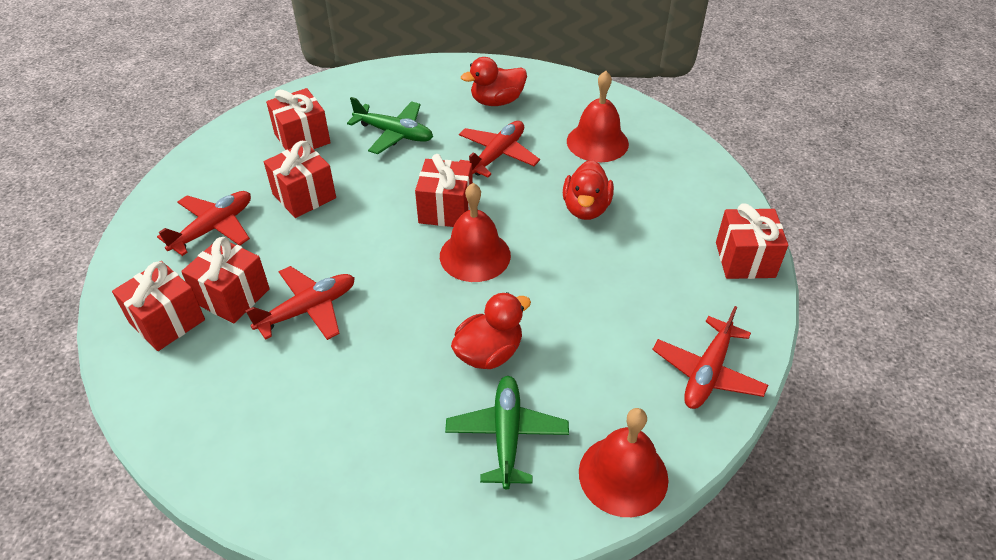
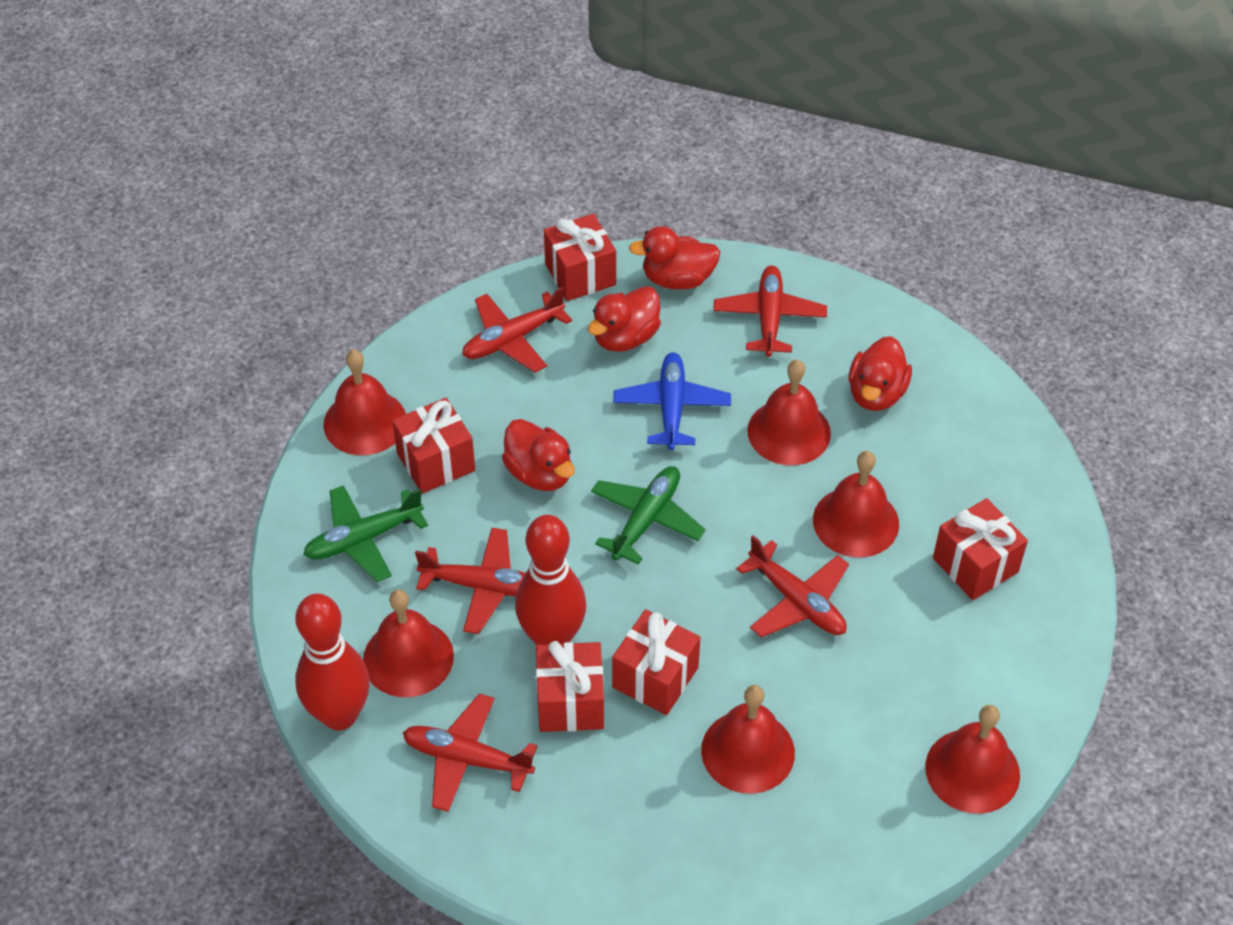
blue plane: none = 0 -> [613,352,731,450] = 1
red bell: [440,183,511,282] [567,71,629,162] [579,408,668,517] = 3 -> [323,350,406,455] [363,589,454,697] [701,685,795,794] [747,360,831,465] [813,451,899,558] [925,705,1020,814] = 6
red bowling pin: none = 0 -> [295,594,370,730] [515,515,586,645] = 2
red duck: [451,292,531,369] [461,57,527,106] [563,160,614,220] = 3 -> [502,419,575,491] [588,286,661,352] [629,226,720,290] [849,336,912,411] = 4
red gift: [112,261,205,351] [181,237,270,324] [264,141,336,218] [266,88,331,150] [415,154,473,227] [716,203,788,279] = 6 -> [392,398,475,494] [536,641,604,732] [544,214,616,301] [612,609,700,715] [933,498,1028,600] = 5
red plane: [157,191,251,256] [245,266,355,340] [459,121,540,177] [652,306,768,409] = 4 -> [403,693,537,812] [415,528,526,634] [462,287,572,373] [713,265,827,357] [736,535,849,638] = 5

